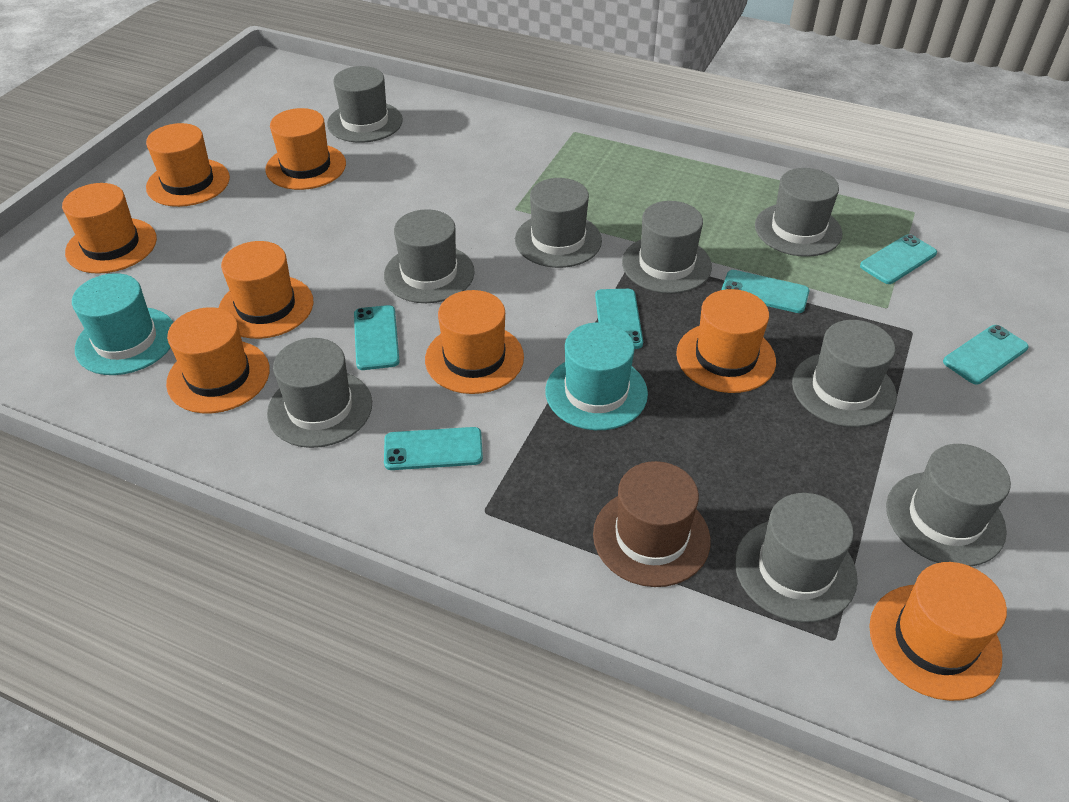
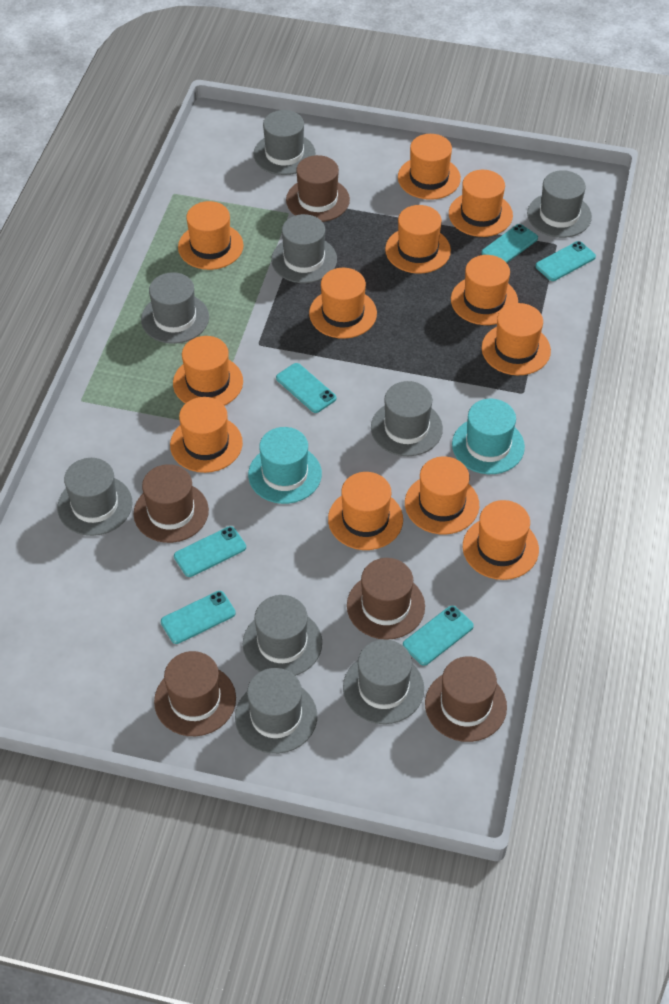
brown hat: [593,461,711,587] = 1 -> [134,464,209,543] [154,651,236,736] [286,155,350,222] [347,558,425,640] [425,656,507,742] = 5
orange hat: [62,183,157,274] [146,123,230,207] [166,307,270,413] [219,241,313,339] [265,108,346,190] [425,290,524,394] [676,289,776,393] [869,562,1007,701] = 8 -> [170,397,243,473] [173,336,243,406] [178,201,244,270] [309,268,377,339] [328,472,403,550] [385,205,451,274] [398,134,461,200] [405,456,479,534] [449,170,513,237] [451,255,518,325] [463,500,539,580] [482,303,551,375] = 12

